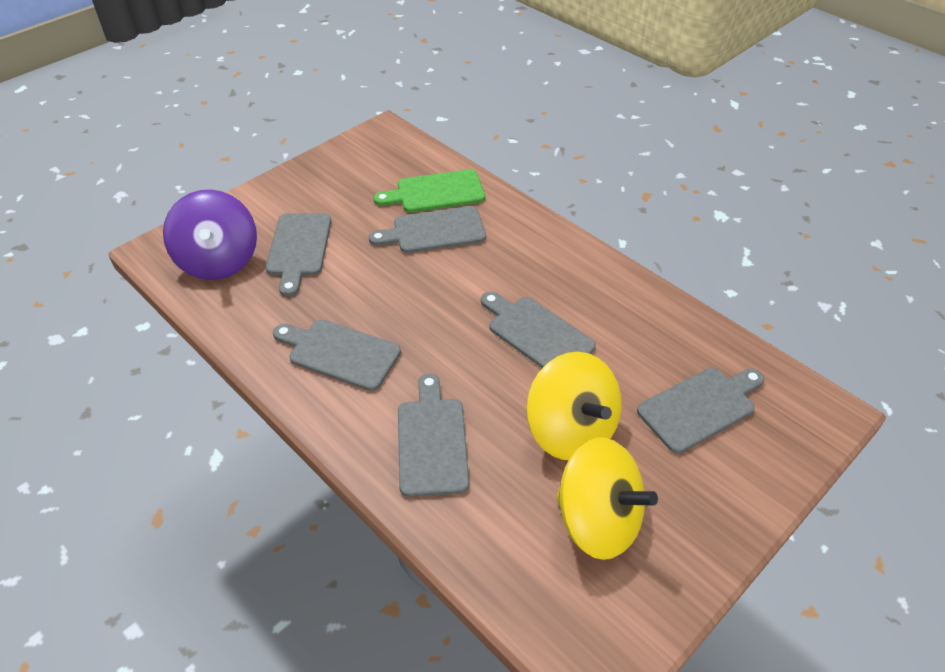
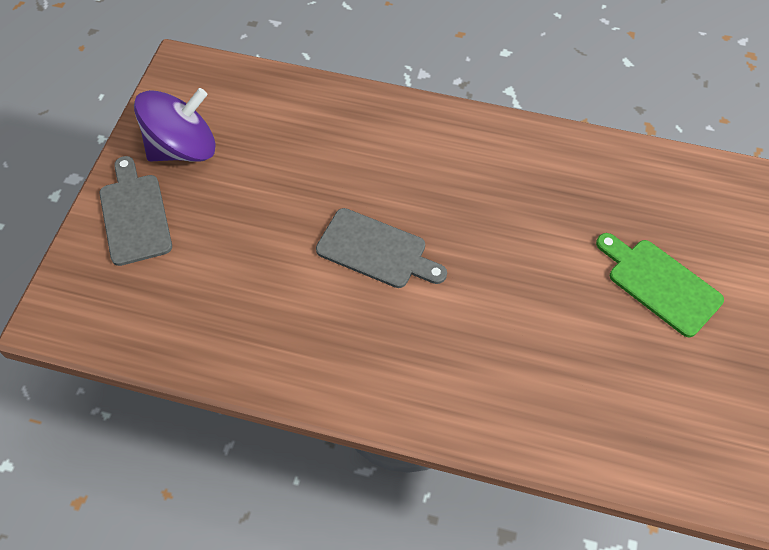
grey cutting board: [266,213,331,296] [273,320,401,391] [369,206,486,253] [398,374,469,497] [481,292,596,368] [637,368,764,454] = 6 -> [99,156,172,266] [316,208,447,288] = 2
yellow spinning top: [526,352,622,460] [556,438,658,560] = 2 -> none = 0

